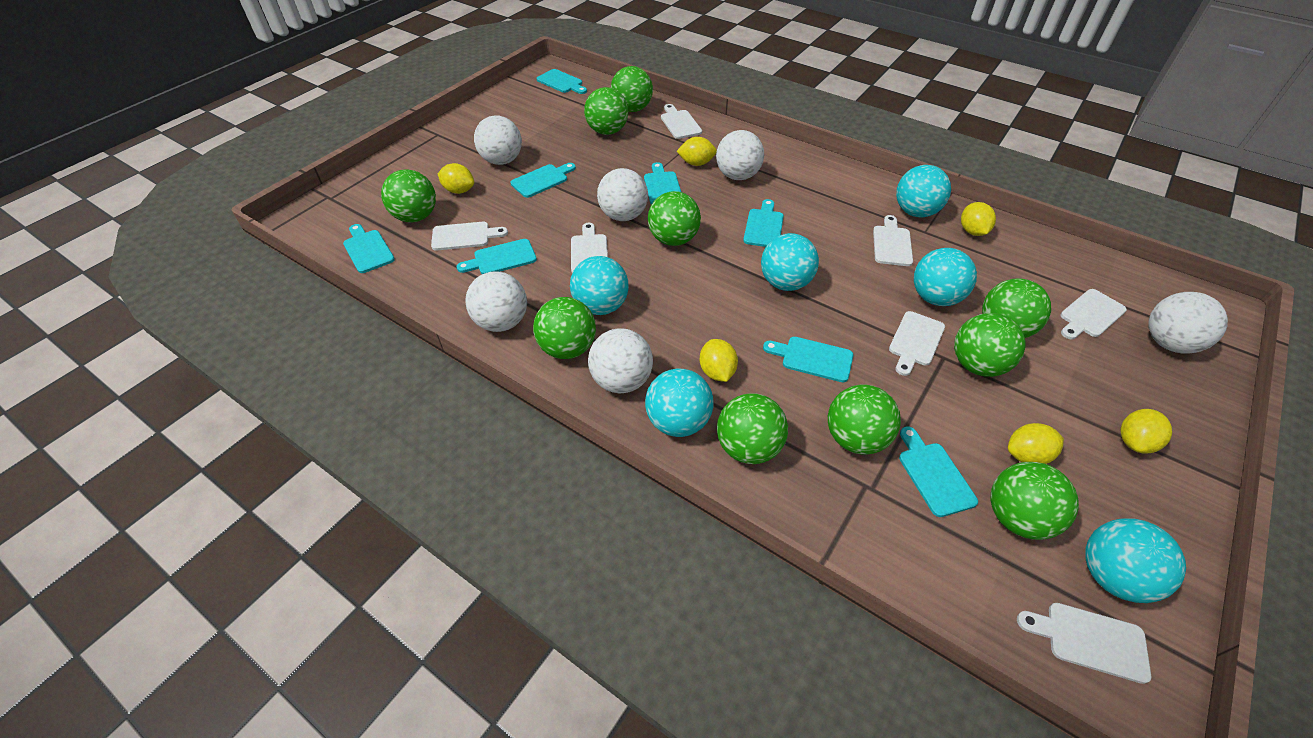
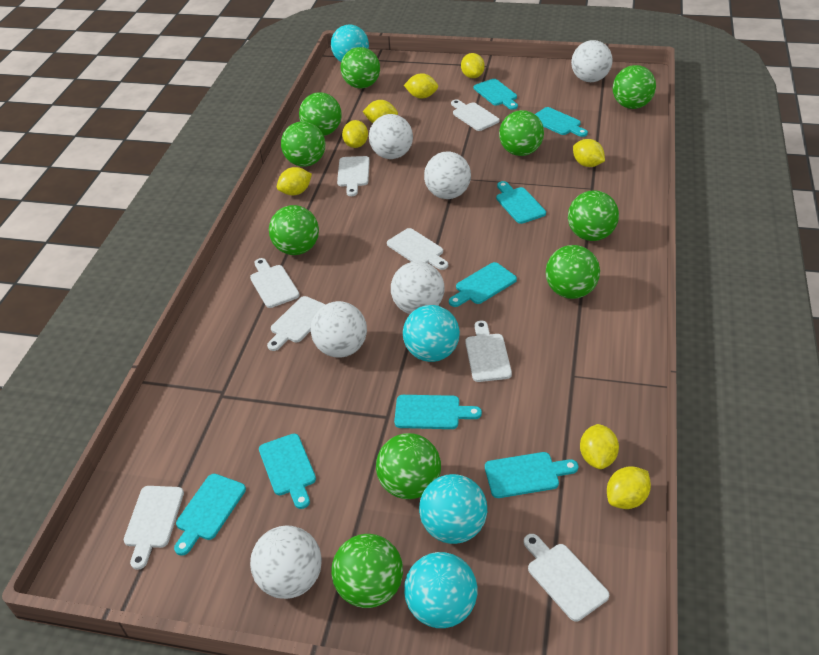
turquoise ball: [570,256,629,315] [645,369,713,437] [761,233,819,291] [896,165,951,217] [914,248,977,306] [1085,518,1186,603] = 6 -> [331,25,369,62] [403,305,460,362] [404,552,477,628] [419,474,487,544] = 4
white cutting board: [431,222,508,251] [571,223,608,273] [661,104,702,139] [873,215,913,266] [889,311,945,376] [1017,603,1151,684] [1060,289,1127,339] = 7 -> [124,486,184,570] [250,258,300,308] [267,296,326,351] [337,156,370,196] [387,228,448,270] [451,99,500,131] [465,321,512,382] [524,534,609,621] = 8
yellow lemon: [438,163,474,194] [677,137,717,166] [700,339,738,382] [961,202,996,236] [1008,423,1064,464] [1121,409,1172,454] = 6 -> [277,167,312,195] [342,120,368,148] [362,100,398,123] [404,73,438,99] [461,53,485,78] [573,139,605,167] [580,424,619,469] [607,466,651,509] = 8

